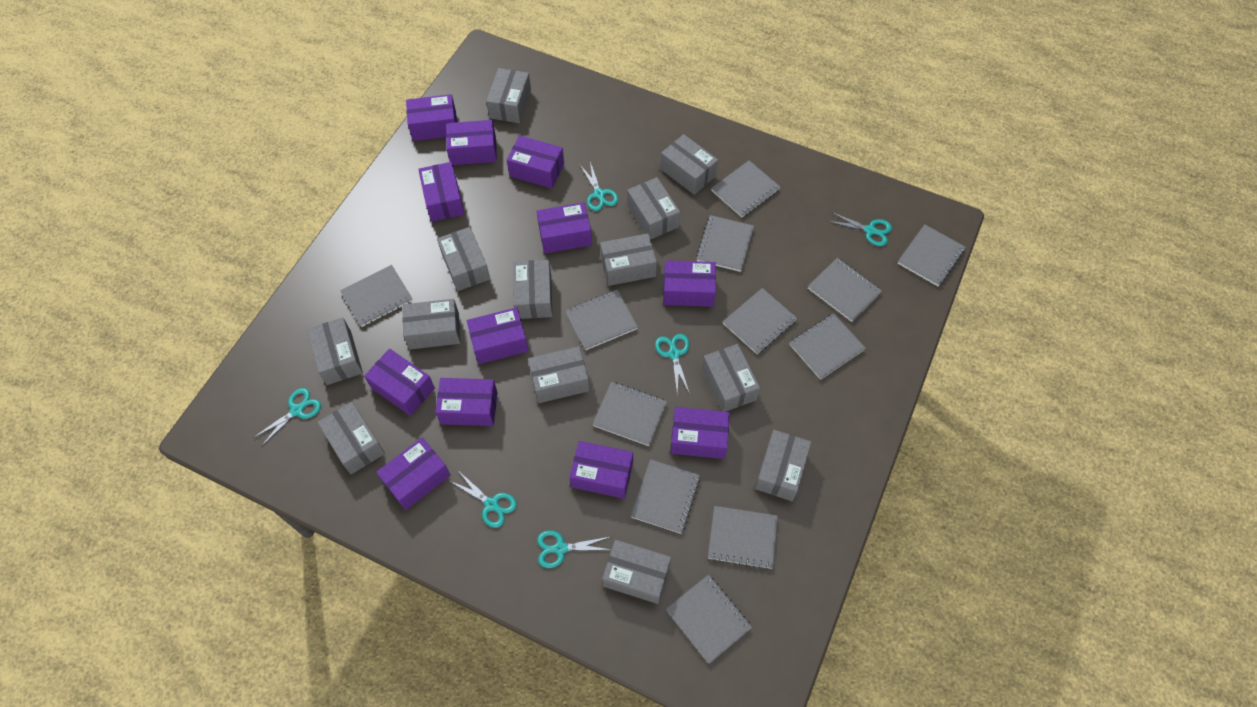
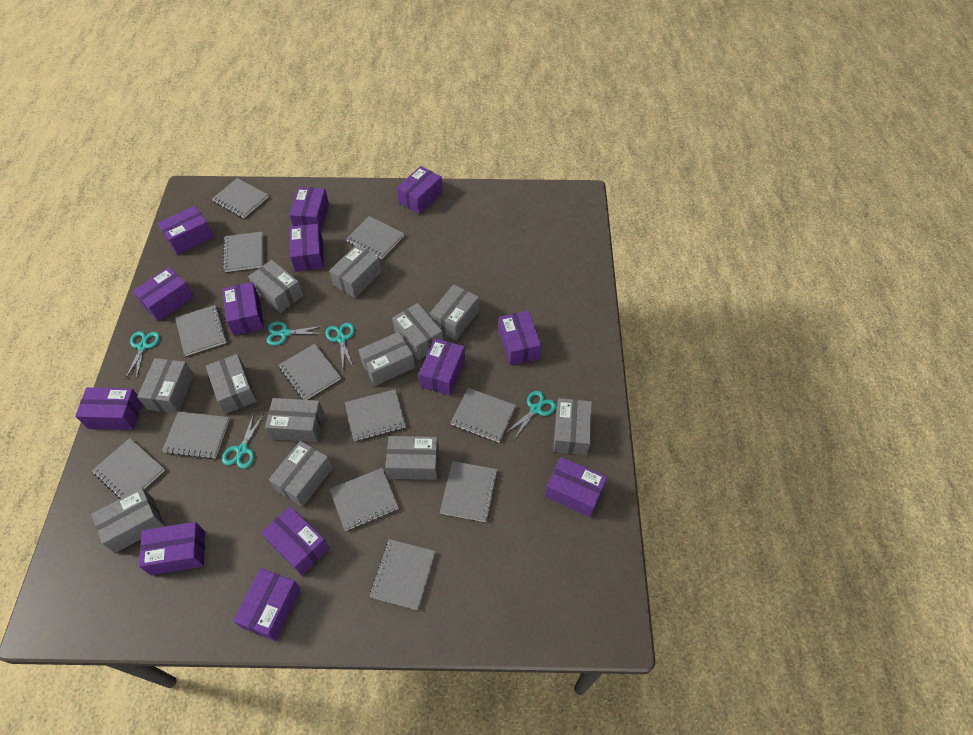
grey box: [307,318,363,385] [317,402,385,474] [402,299,461,350] [437,227,490,291] [486,68,531,123] [513,260,553,319] [528,346,589,403] [600,233,657,286] [602,540,671,604] [627,177,680,239] [660,134,718,195] [702,344,760,412] [755,430,811,501] = 13 -> [91,488,165,553] [137,358,194,413] [206,354,257,414] [248,260,303,313] [265,398,324,442] [269,441,333,507] [329,245,382,298] [358,332,415,386] [385,436,439,480] [392,303,443,360] [430,284,479,340] [553,398,592,455] = 12
purple box: [364,349,435,416] [376,438,451,510] [406,94,457,141] [418,162,464,222] [435,378,497,426] [446,120,497,165] [467,307,529,364] [507,135,564,189] [536,202,592,254] [569,441,633,499] [663,260,716,307] [670,407,730,459] = 12 -> [75,387,142,430] [132,267,194,321] [139,522,205,575] [158,206,214,255] [222,282,264,336] [233,568,301,641] [261,506,330,575] [289,187,329,231] [289,224,324,272] [397,166,443,214] [419,338,465,396] [499,311,542,365] [545,457,607,517] = 13
turquoise scissors: [253,388,321,447] [450,473,517,528] [537,530,611,568] [580,162,618,211] [655,334,690,394] [827,212,892,246] = 6 -> [125,331,160,380] [222,413,264,469] [267,321,323,345] [326,322,355,369] [507,391,556,438] = 5

